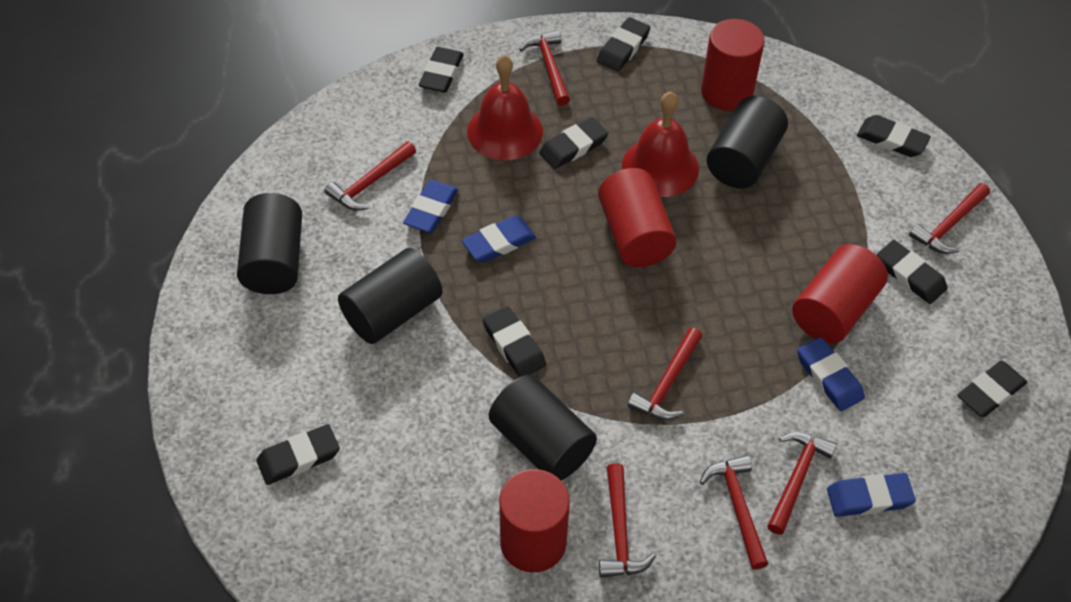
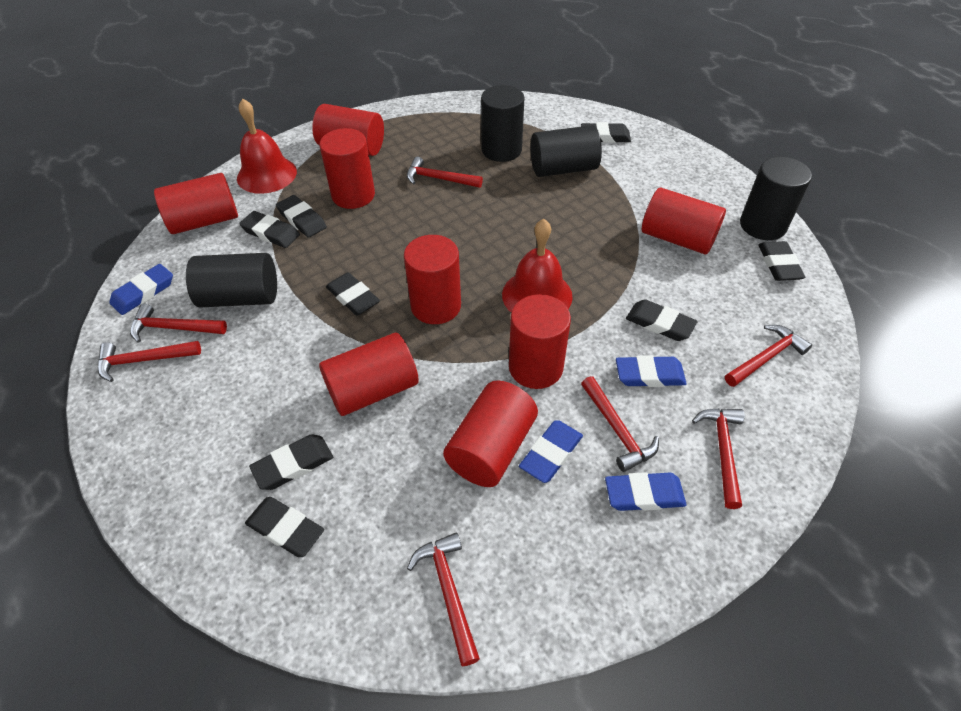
red cylinder: [499,469,570,572] [598,168,677,267] [701,19,764,111] [792,244,888,344] = 4 -> [154,173,238,234] [312,104,384,156] [319,333,419,416] [320,128,375,209] [404,235,461,324] [443,381,538,487] [509,294,571,389] [642,187,726,254] = 8

